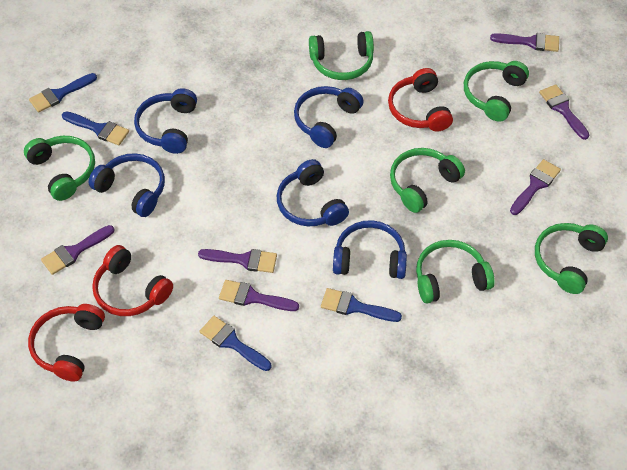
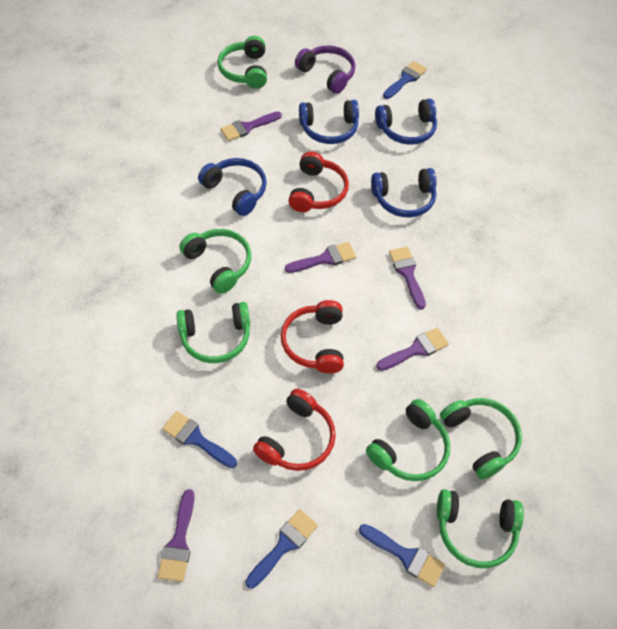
blue headphones: [89,153,165,217] [134,88,197,154] [277,159,349,226] [294,86,364,148] [333,220,407,279] = 5 -> [198,158,267,216] [299,100,359,144] [371,168,437,217] [375,99,437,145] = 4
purple brush: [41,225,115,275] [198,249,277,273] [219,280,299,311] [490,33,559,52] [510,159,561,215] [539,85,589,140] = 6 -> [157,489,194,582] [221,112,282,141] [285,242,356,273] [376,328,449,371] [389,247,426,309] = 5
purple headphones: none = 0 -> [295,45,355,94] = 1

